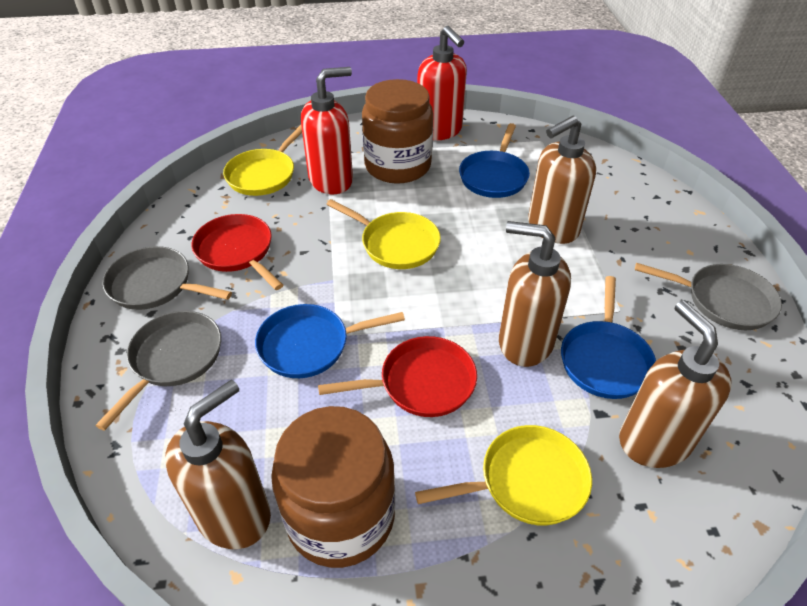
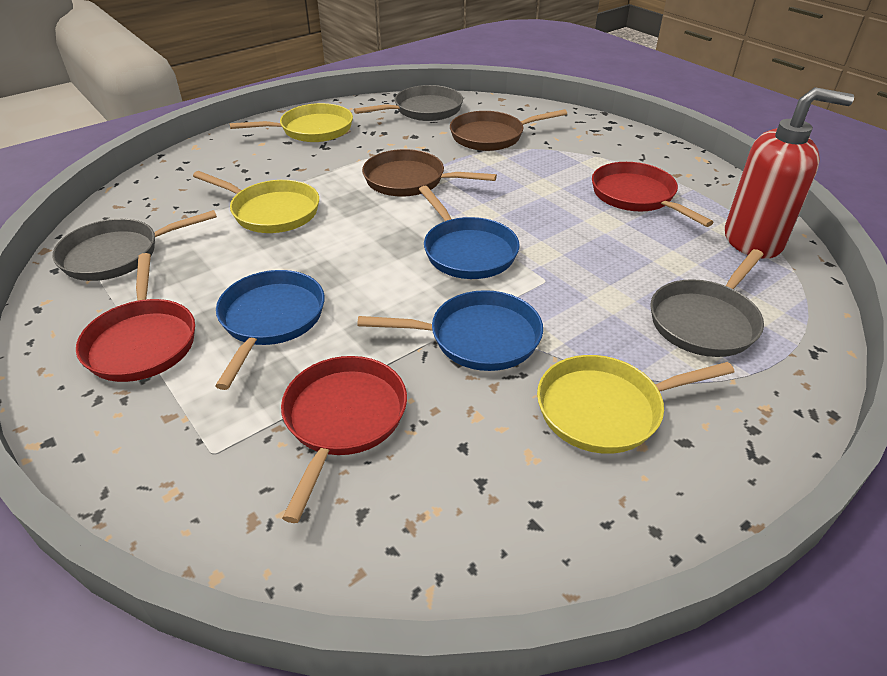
brown jar: [271,406,395,568] [362,79,433,184] = 2 -> none = 0
brown pan: none = 0 -> [362,149,497,197] [450,109,567,151] = 2
brown soap dispenser: [165,380,271,549] [499,221,571,367] [528,116,596,244] [619,301,732,468] = 4 -> none = 0
red pan: [192,214,283,290] [318,336,477,417] = 2 -> [76,253,195,382] [281,356,407,523] [592,162,714,227] = 3
red soap dispenser: [301,67,353,194] [417,26,467,141] = 2 -> [725,87,854,259] = 1

